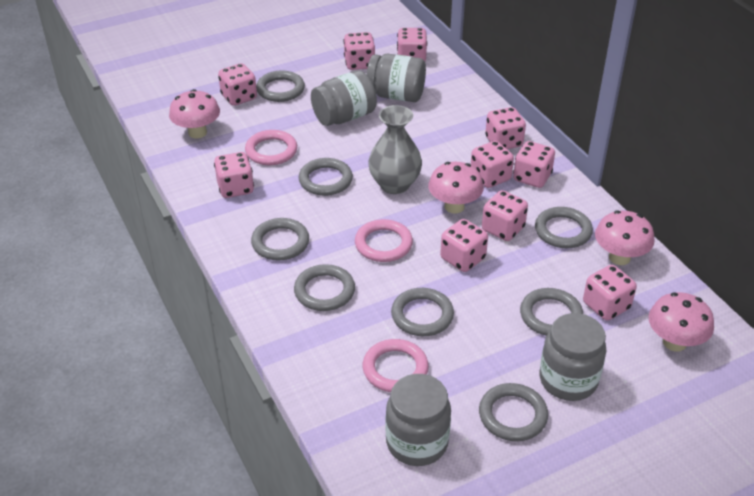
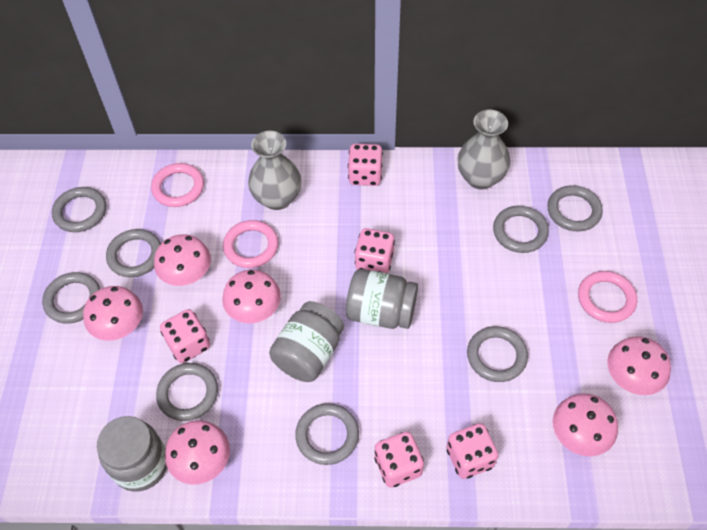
grey jar: [311,70,377,126] [367,54,426,102] [385,374,451,466] [540,313,606,401] = 4 -> [97,416,167,491] [269,301,344,382] [346,269,418,329] = 3
grey vase: [368,105,422,194] = 1 -> [248,131,301,210] [457,110,510,189] = 2
pink dice: [214,152,254,198] [218,63,257,106] [344,32,375,70] [397,28,427,61] [440,219,488,272] [471,141,514,188] [482,190,528,241] [485,107,526,149] [513,141,555,188] [583,265,637,321] = 10 -> [160,309,210,363] [348,144,383,186] [354,228,395,273] [375,432,424,488] [447,423,498,479] = 5
pink mushroom: [169,89,220,138] [428,162,484,214] [595,210,654,265] [649,292,714,352] = 4 -> [83,286,143,341] [154,234,211,286] [165,420,230,484] [222,270,281,323] [553,394,618,456] [607,336,671,395] = 6

